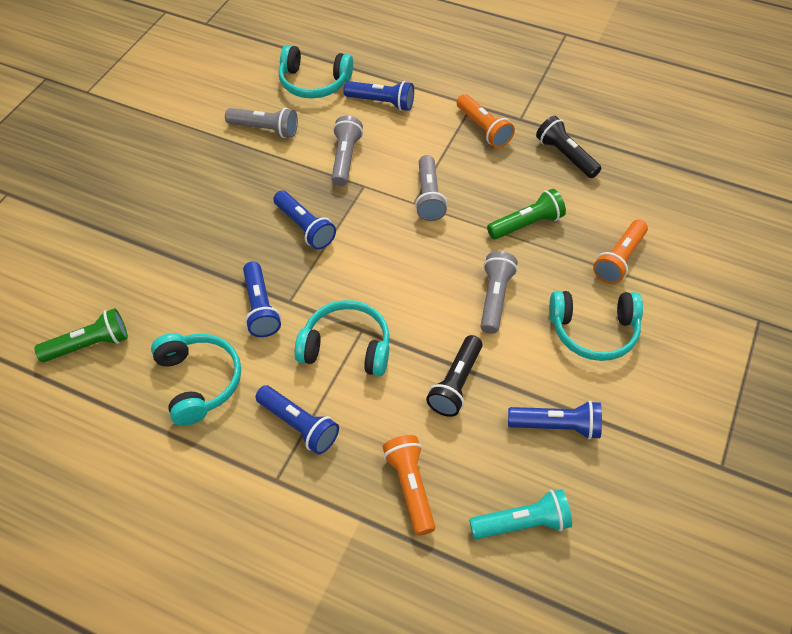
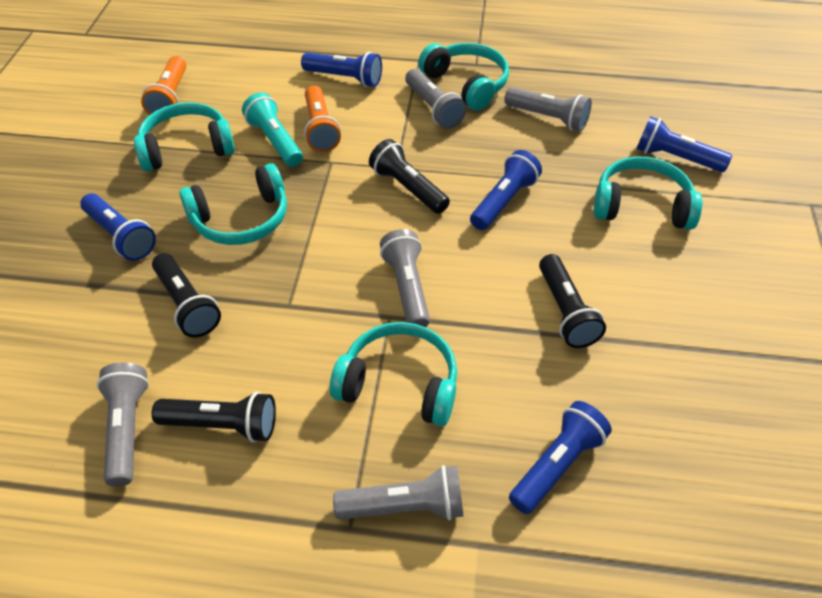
black flashlight: [426,335,482,417] [536,116,601,178] = 2 -> [152,253,221,337] [152,392,276,442] [369,139,450,214] [539,254,606,348] = 4
green flashlight: [34,308,128,362] [487,189,566,239] = 2 -> none = 0
grey flashlight: [225,108,298,138] [331,116,363,186] [415,155,447,221] [480,251,518,334] = 4 -> [97,362,149,486] [333,465,464,520] [380,229,430,327] [405,69,466,129] [504,87,592,131] = 5
orange flashlight: [383,435,435,536] [457,94,515,148] [593,220,648,284] = 3 -> [141,56,186,115] [304,85,341,152] = 2
turquoise headphones: [151,333,241,426] [279,45,353,99] [294,300,390,376] [549,291,643,361] = 4 -> [134,102,235,171] [179,163,287,245] [330,322,457,426] [418,43,509,110] [594,157,702,230] = 5

